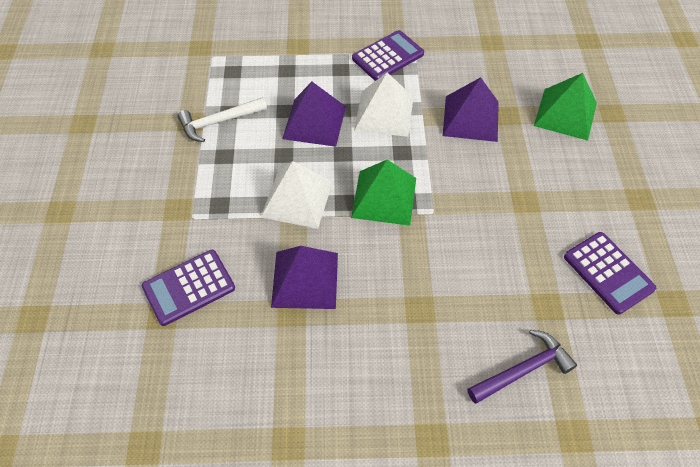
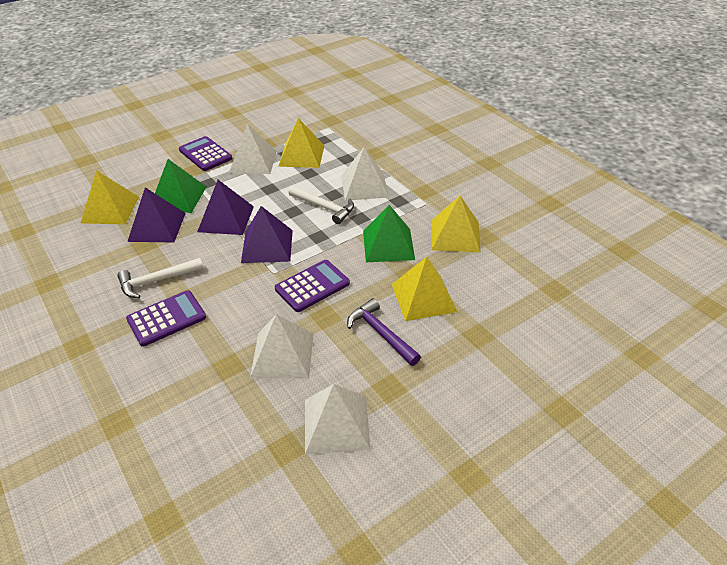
white hammer: [178,97,267,142] = 1 -> [117,258,203,298] [288,186,354,224] = 2
white pyramid: [261,161,333,229] [354,72,414,137] = 2 -> [229,124,277,174] [250,314,313,378] [305,384,371,454] [341,148,389,201] = 4
yellow pyramid: none = 0 -> [81,170,139,224] [278,118,324,168] [391,257,457,321] [431,196,481,253] = 4

